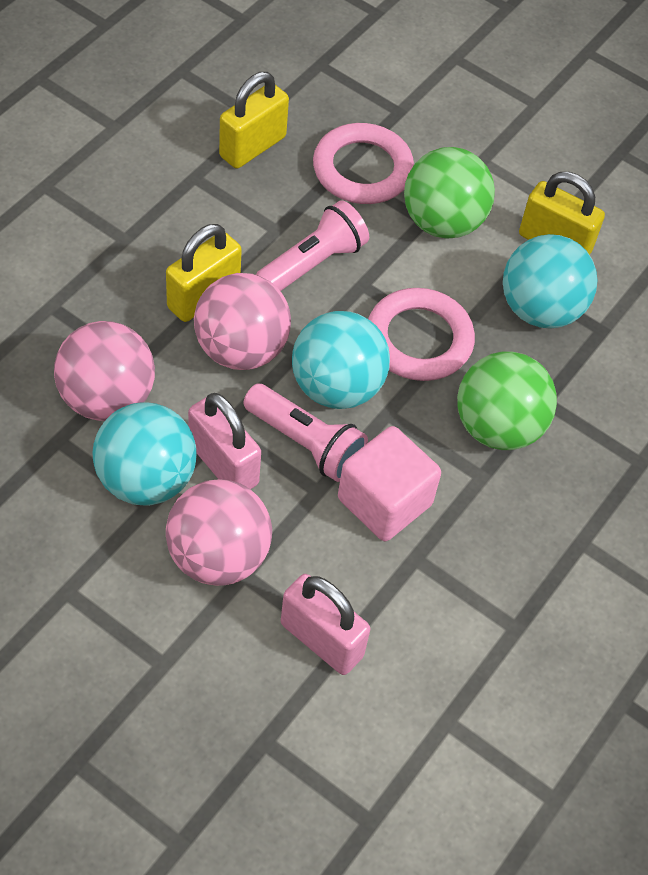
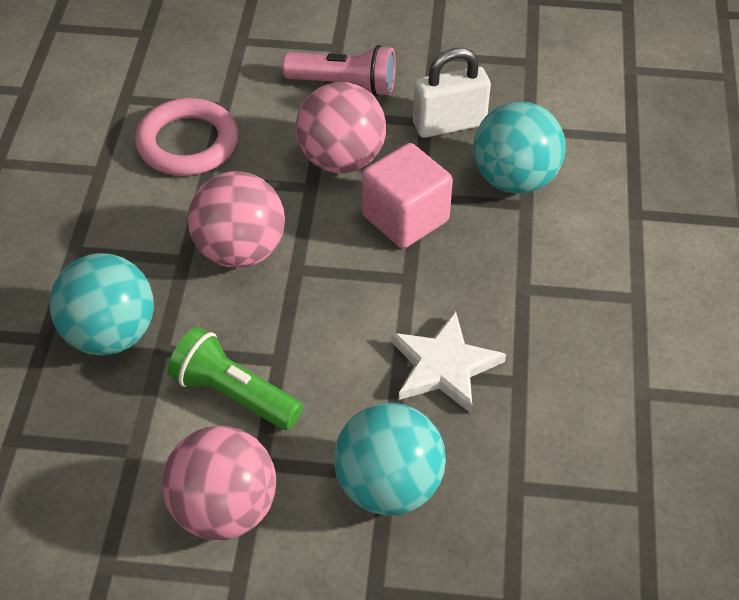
green ball: [404,147,495,239] [457,352,557,450] = 2 -> none = 0
green flashlight: none = 0 -> [168,327,303,430] = 1
pink flashlight: [244,384,368,482] [256,200,369,291] = 2 -> [282,45,396,97] = 1
pink padlock: [188,393,261,489] [281,574,370,675] = 2 -> none = 0
pink ring: [313,123,414,204] [368,288,475,381] = 2 -> [135,98,238,176] = 1
white padlock: none = 0 -> [413,48,491,138] = 1
white star: none = 0 -> [391,311,506,414] = 1
yellow padlock: [166,224,242,322] [219,72,289,168] [519,172,605,255] = 3 -> none = 0

